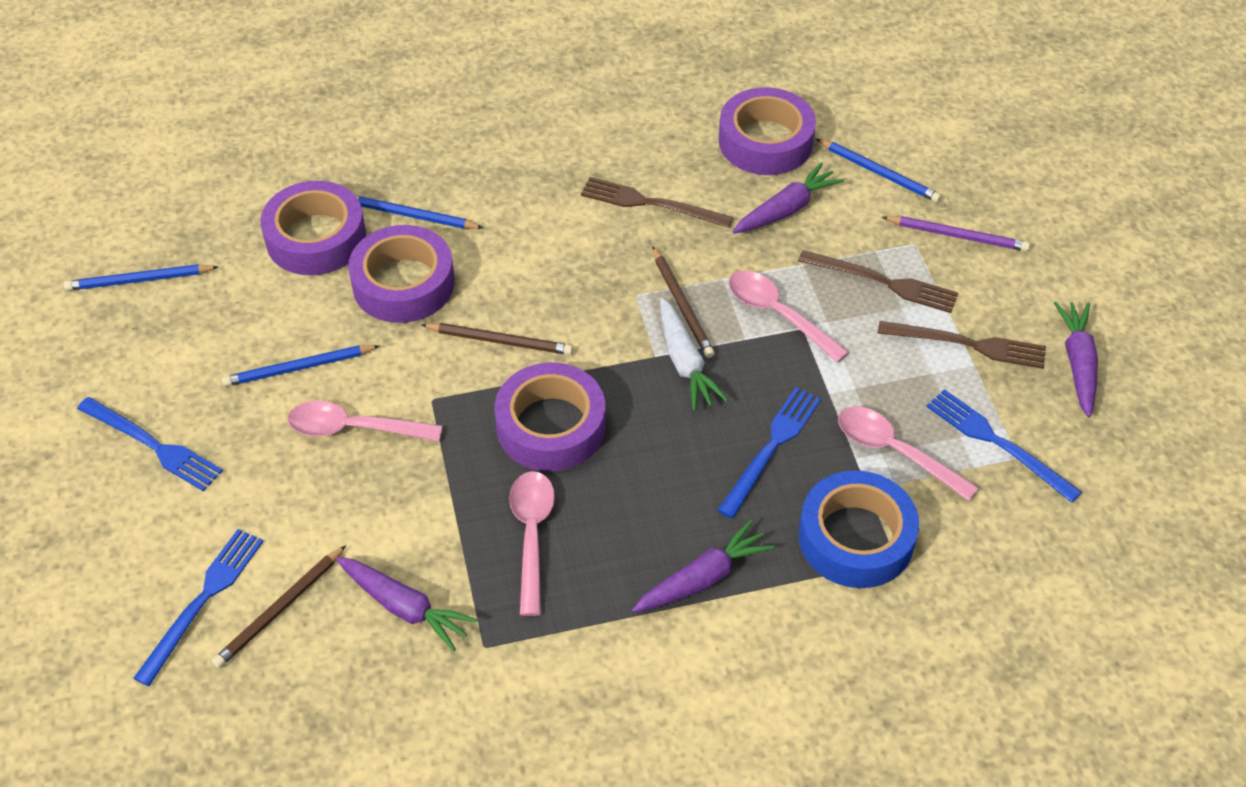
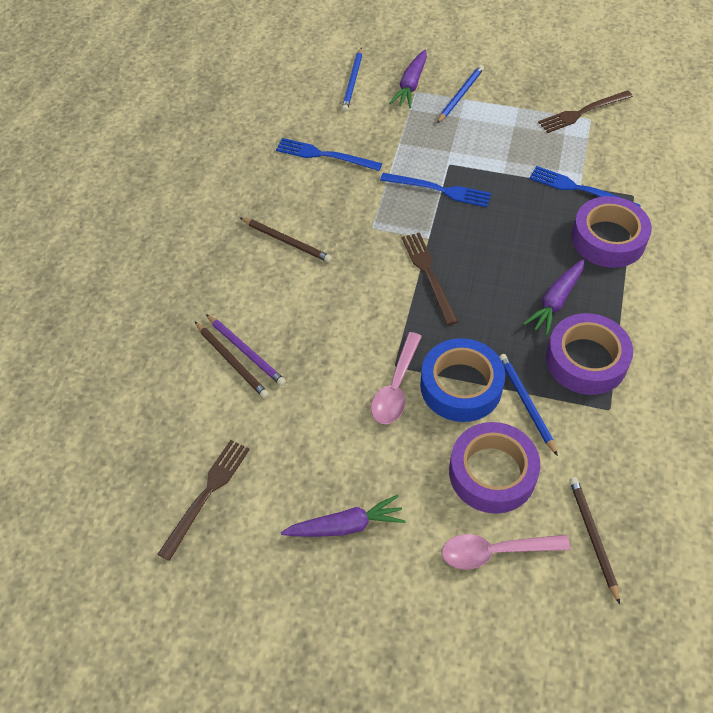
blue fork: [77,397,223,491] [133,529,264,686] [717,387,821,519] [926,389,1082,503] = 4 -> [276,138,382,171] [380,173,491,207] [529,166,641,207] = 3
blue pencil: [64,264,218,291] [222,345,380,387] [355,195,483,229] [816,139,941,203] = 4 -> [342,48,362,112] [437,65,484,123] [499,354,558,456] = 3
pink spoon: [288,401,443,441] [509,471,555,616] [729,270,849,363] [838,406,979,501] = 4 -> [371,332,422,424] [442,534,570,569] = 2
purple carrot: [336,557,478,651] [632,520,775,613] [732,162,844,234] [1054,302,1098,417] = 4 -> [281,495,406,537] [389,50,427,108] [523,259,584,336] = 3
purple tape: [260,181,366,275] [348,225,455,323] [494,363,606,471] [719,87,816,175] = 4 -> [449,422,540,514] [546,313,633,395] [572,196,652,268] = 3
white carrot: [660,298,728,411] = 1 -> none = 0

